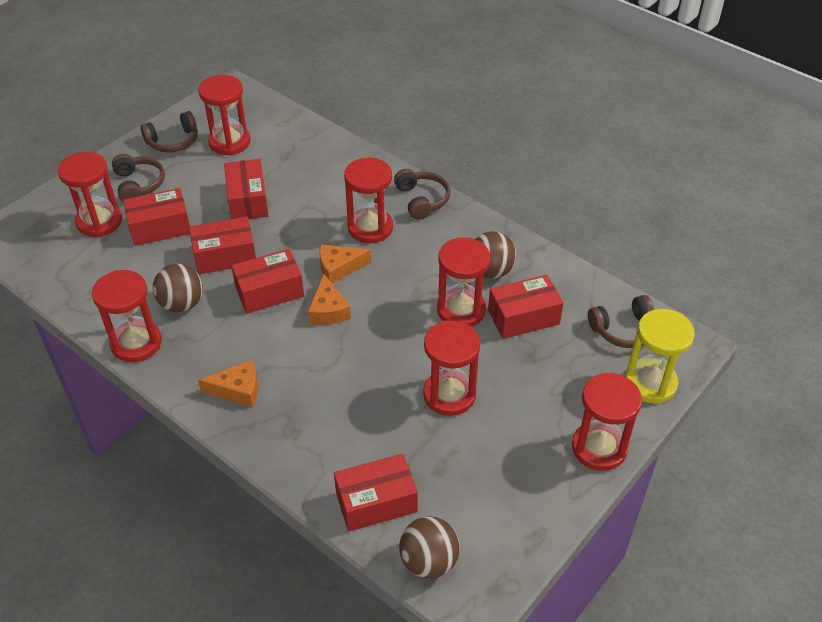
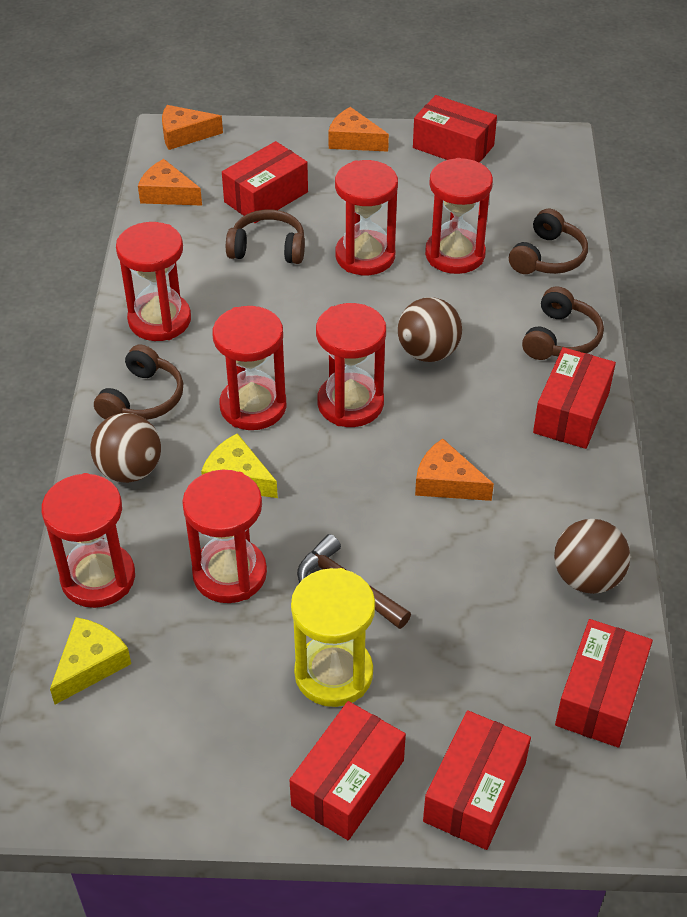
brown hammer: none = 0 -> [297,534,411,629] = 1
orange cheese: [198,360,258,407] [308,274,351,325] [319,244,371,284] = 3 -> [138,159,202,206] [162,105,223,150] [328,107,389,152] [415,438,494,501] = 4
yellow cheese: none = 0 -> [50,617,131,705] [201,433,278,498] = 2

